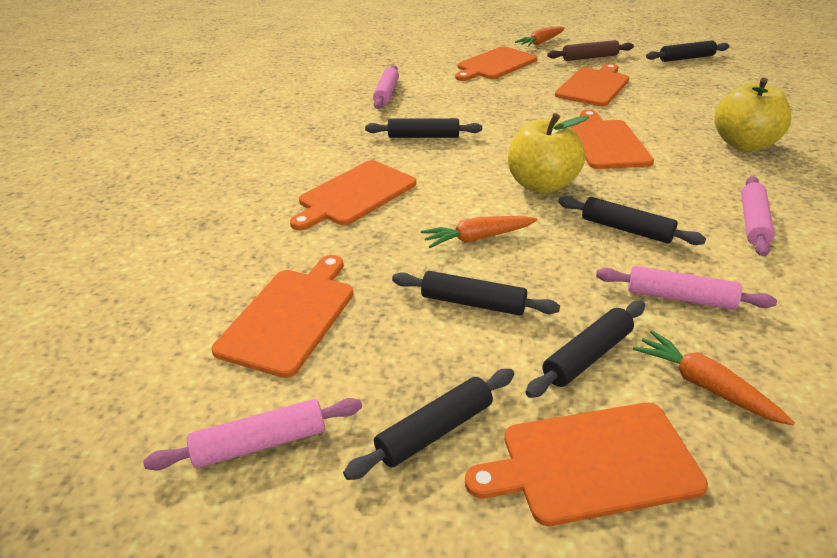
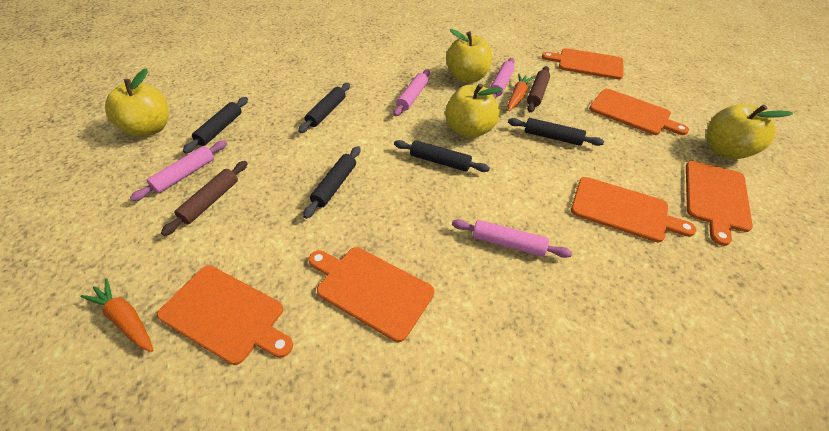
black rolling pin: [343,369,514,480] [365,118,482,138] [392,271,560,316] [525,301,645,398] [558,196,706,245] [646,40,730,62] = 6 -> [183,97,248,153] [298,83,350,133] [303,146,361,219] [394,140,490,172] [508,118,604,146] = 5
brown rolling pin: [547,40,634,61] = 1 -> [161,161,248,236] [527,66,550,112] = 2
orange carrot: [421,216,537,248] [515,26,565,47] [633,330,795,426] = 3 -> [81,278,154,352] [508,74,534,111] = 2
yellow apple: [508,113,589,193] [715,78,791,151] = 2 -> [105,68,169,137] [445,83,503,139] [446,29,492,83] [707,104,793,159] = 4

